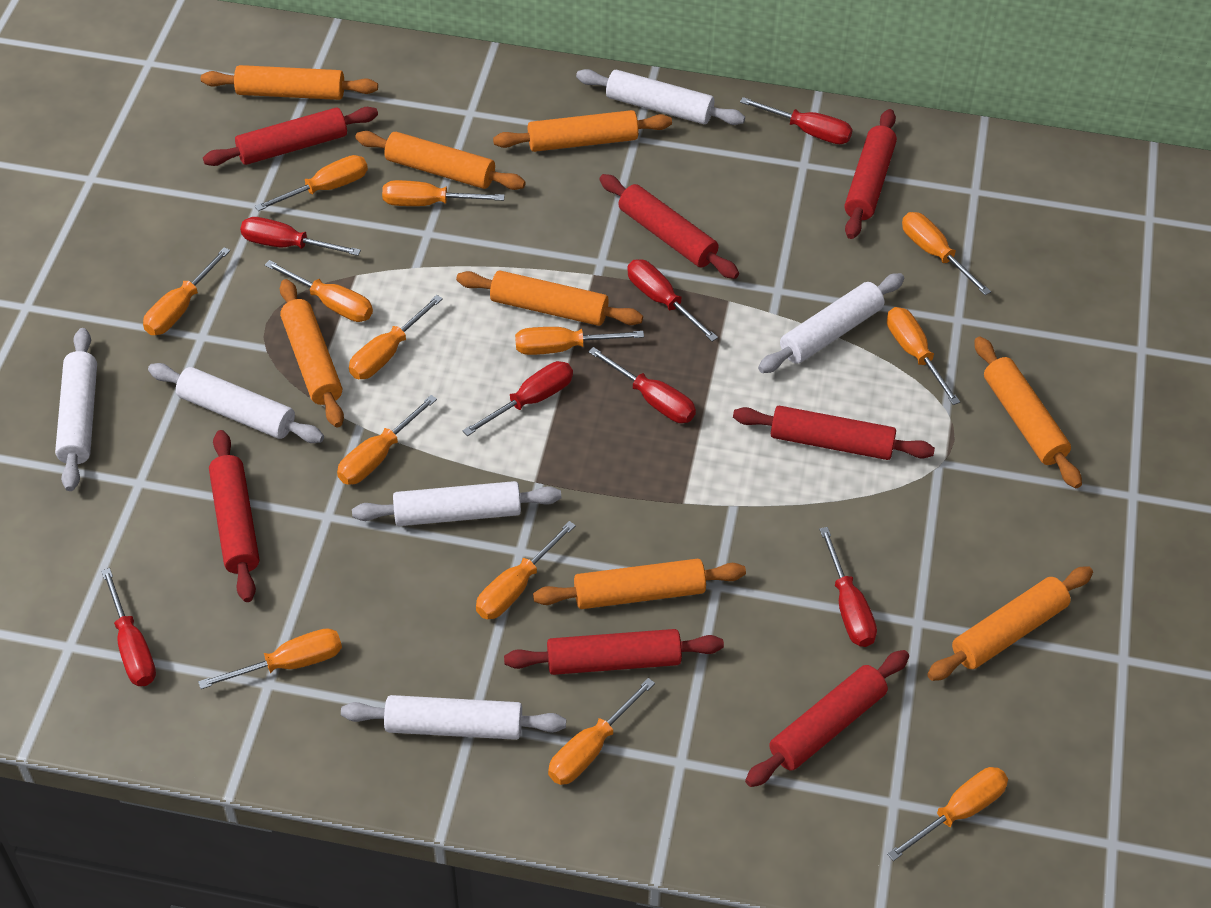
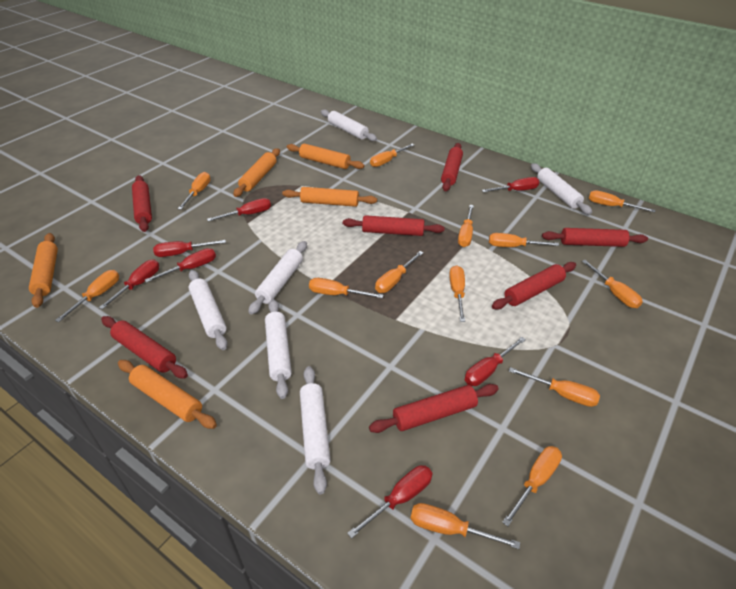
orange rolling pin: [201,65,378,100] [280,279,344,427] [355,131,526,190] [456,271,643,326] [493,110,672,152] [533,559,746,609] [927,566,1093,681] [974,337,1082,488] = 8 -> [29,233,58,308] [118,360,217,429] [233,148,280,197] [282,187,377,207] [287,144,364,169] = 5

